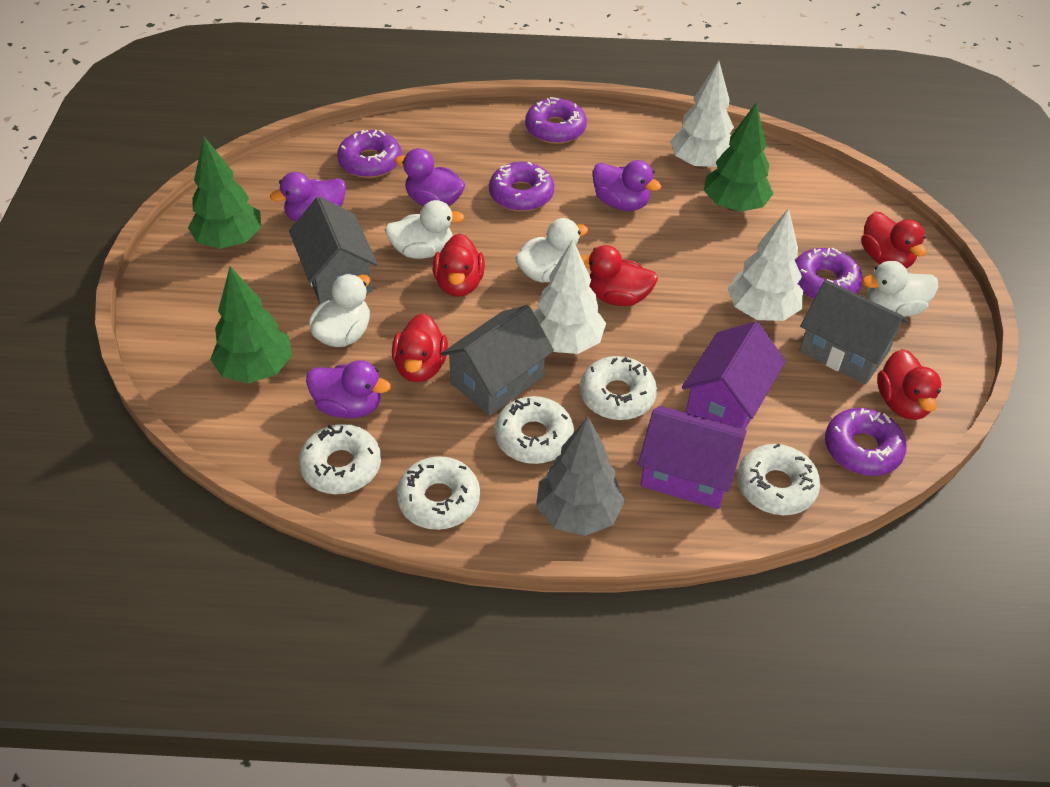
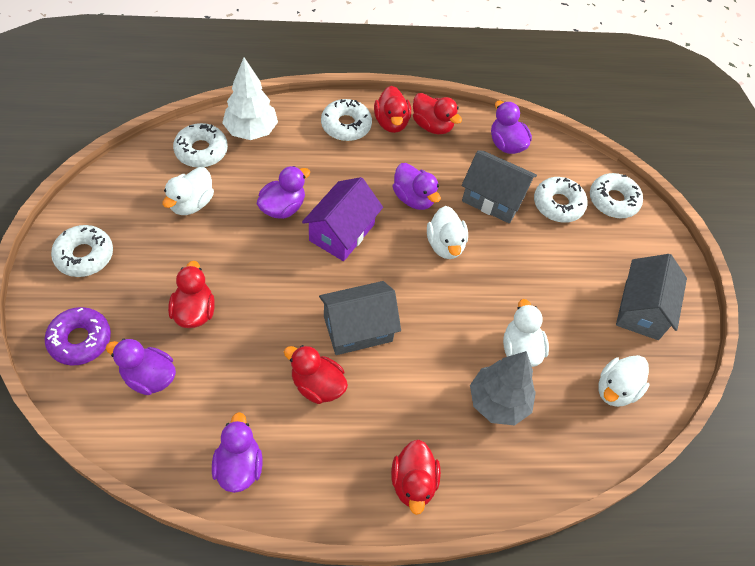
green tree: [188,137,261,249] [210,266,292,383] [704,102,773,212] = 3 -> none = 0
purple donut: [337,130,402,178] [489,161,554,212] [525,97,587,144] [795,247,862,300] [825,408,907,476] = 5 -> [45,307,111,365] = 1
purple duck: [270,172,346,222] [306,360,391,418] [395,148,465,206] [593,160,661,211] = 4 -> [106,338,176,395] [212,412,262,493] [257,166,310,219] [393,163,441,210] [491,101,532,154] = 5
purple house: [638,406,747,509] [682,321,786,429] = 2 -> [302,177,383,261] = 1
white tree: [533,239,606,354] [670,61,734,169] [728,208,803,321] = 3 -> [222,57,278,140] = 1

